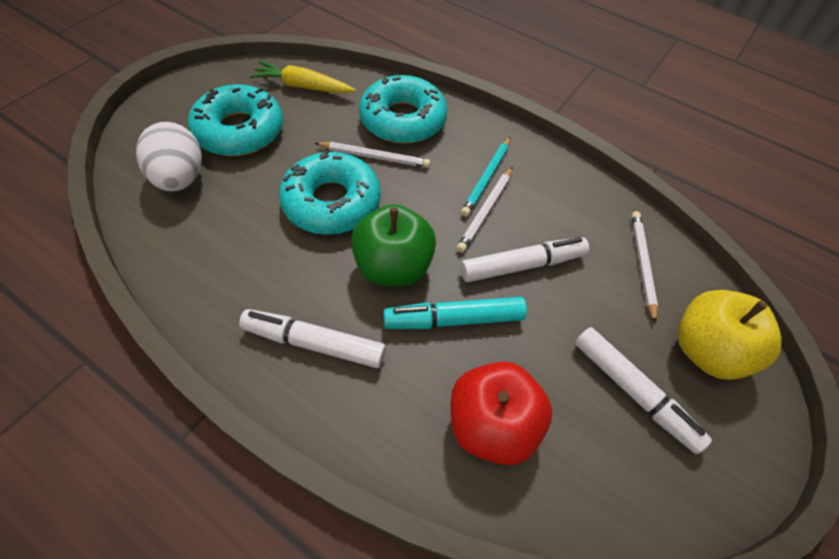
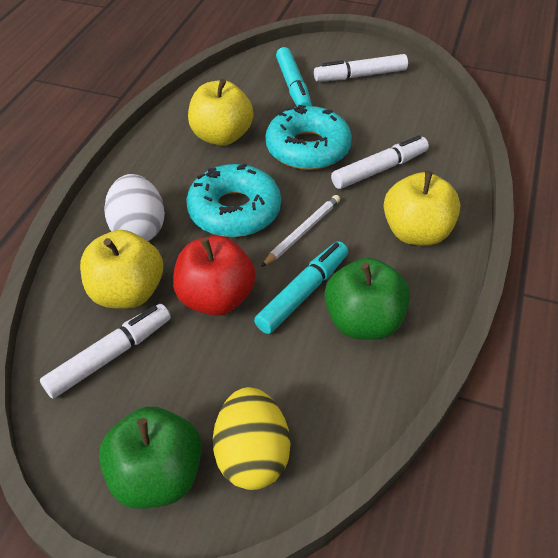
green apple: [351,204,436,286] = 1 -> [99,407,202,509] [324,258,410,340] = 2
turquoise donut: [188,84,283,156] [279,151,381,235] [359,75,447,144] = 3 -> [186,163,281,237] [265,105,352,170] = 2
turquoise marker: [383,297,527,329] = 1 -> [254,241,348,334] [276,47,312,107] = 2
turquoise pencil: [461,137,511,217] = 1 -> none = 0
white pencil: [315,142,430,168] [457,167,513,253] [631,211,658,324] = 3 -> [261,195,340,267] = 1
yellow apple: [678,290,781,380] = 1 -> [80,230,163,309] [188,79,254,146] [384,171,461,246] = 3
yellow carrot: [250,61,356,93] = 1 -> none = 0
yellow egg: none = 0 -> [213,387,290,490] = 1

